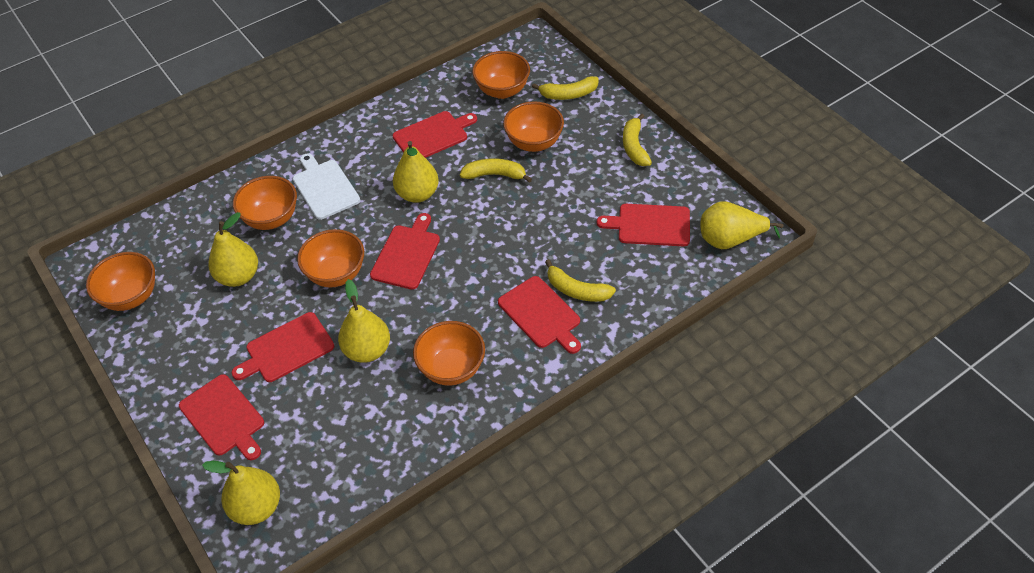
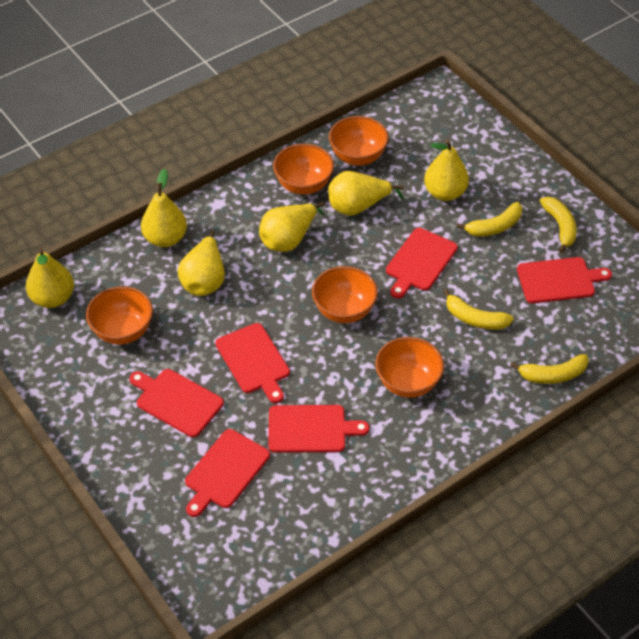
orange bowl: [86,252,155,311] [233,176,297,230] [297,229,364,287] [413,321,485,386] [472,51,530,99] [503,101,564,152] = 6 -> [86,286,153,345] [273,144,334,195] [312,266,378,323] [329,116,389,166] [375,337,444,398] = 5
white cutting board: [293,153,360,220] = 1 -> none = 0
yellow pear: [202,461,280,525] [208,212,258,287] [338,279,390,363] [393,141,439,203] [701,201,783,249] = 5 -> [26,248,74,308] [141,169,187,247] [178,231,225,296] [259,202,325,252] [328,171,404,216] [424,139,469,201] = 6

